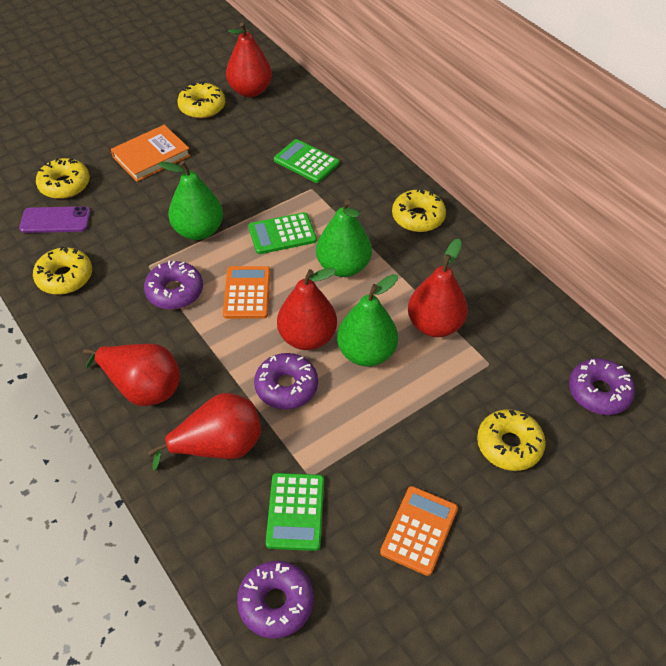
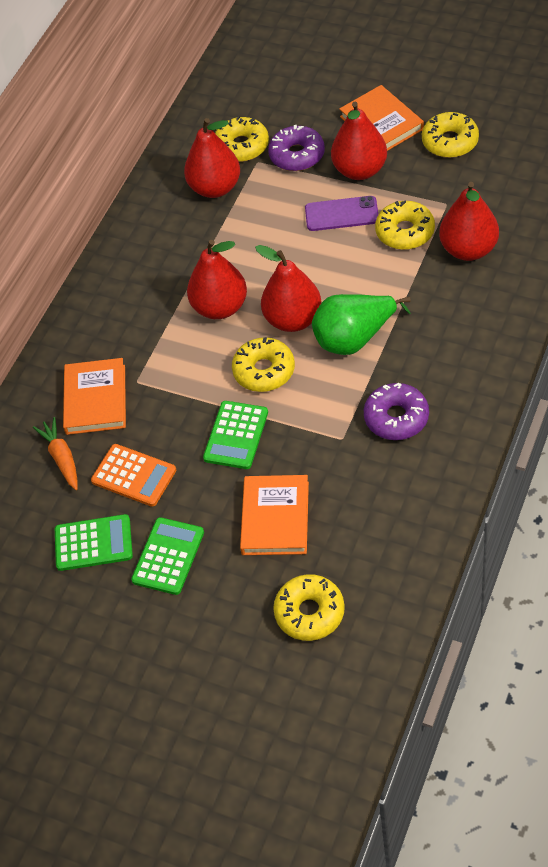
green pear: [158,161,223,240] [316,200,372,277] [337,274,398,367] = 3 -> [312,294,411,355] = 1
orange book: [111,125,191,182] = 1 -> [63,358,126,435] [240,475,309,555] [339,85,424,151] = 3
orange calculator: [223,266,270,319] [380,486,458,576] = 2 -> [91,444,176,507] = 1
orange carrot: none = 0 -> [33,417,78,490] = 1
purple donut: [144,260,203,309] [237,561,314,638] [254,353,318,409] [569,358,635,415] = 4 -> [268,125,325,171] [364,383,429,440] = 2

